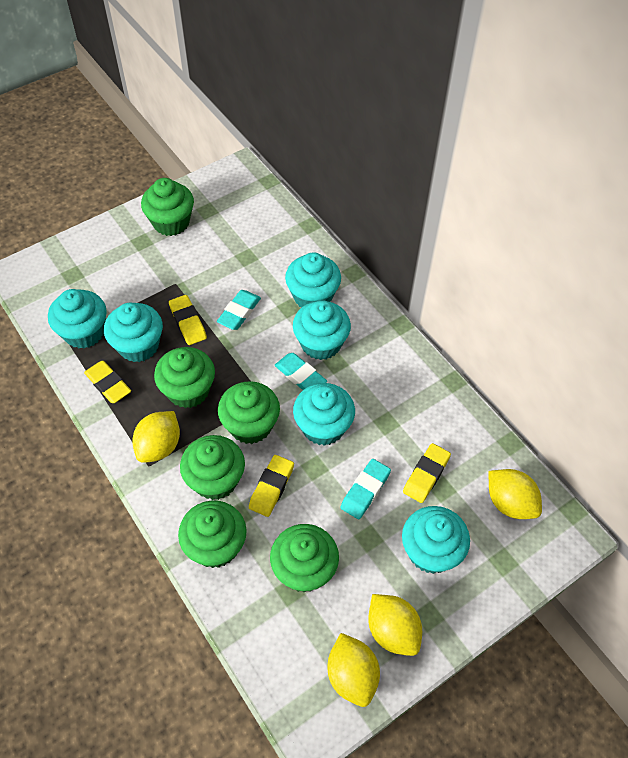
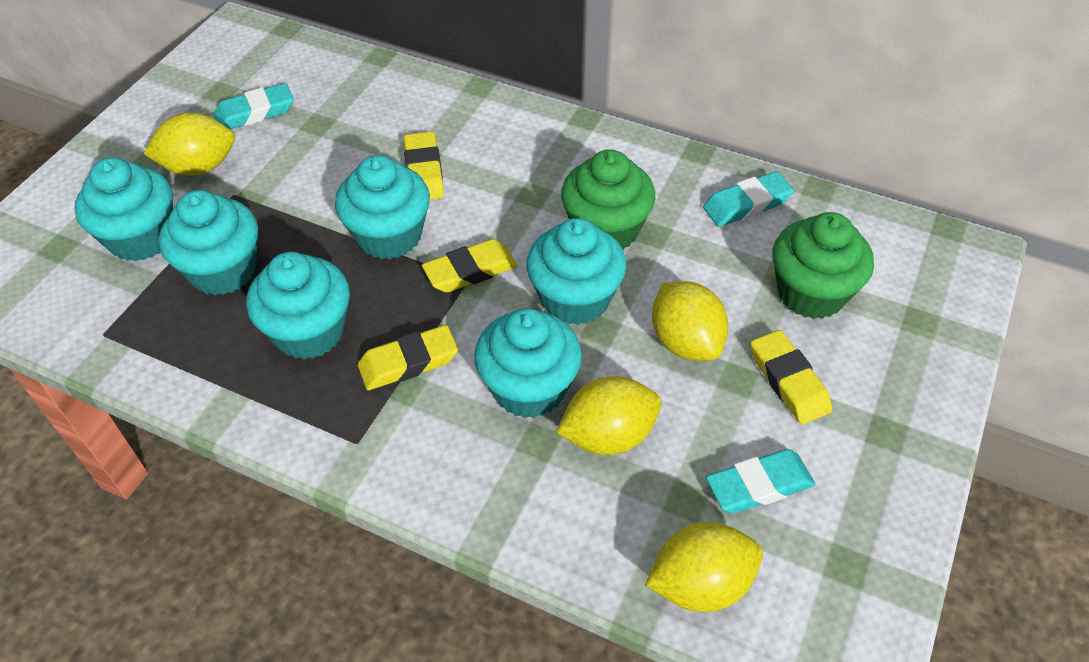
green cupcake: [141,178,194,236] [154,347,215,408] [178,500,247,568] [180,435,245,500] [218,381,280,444] [270,524,339,592] = 6 -> [561,149,655,250] [772,212,874,319] = 2

